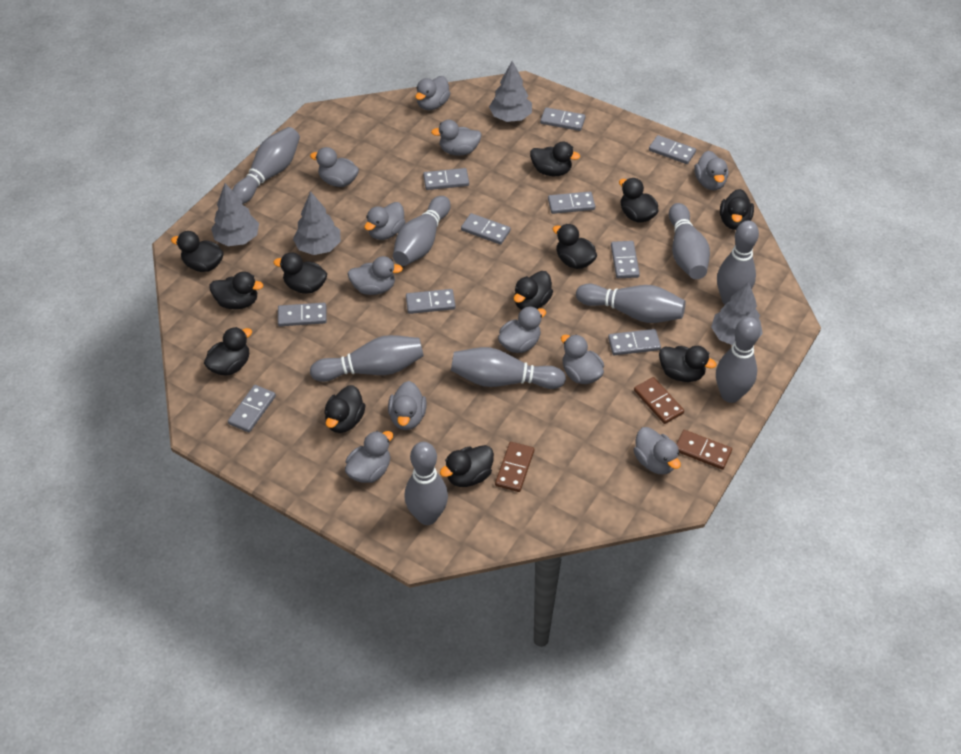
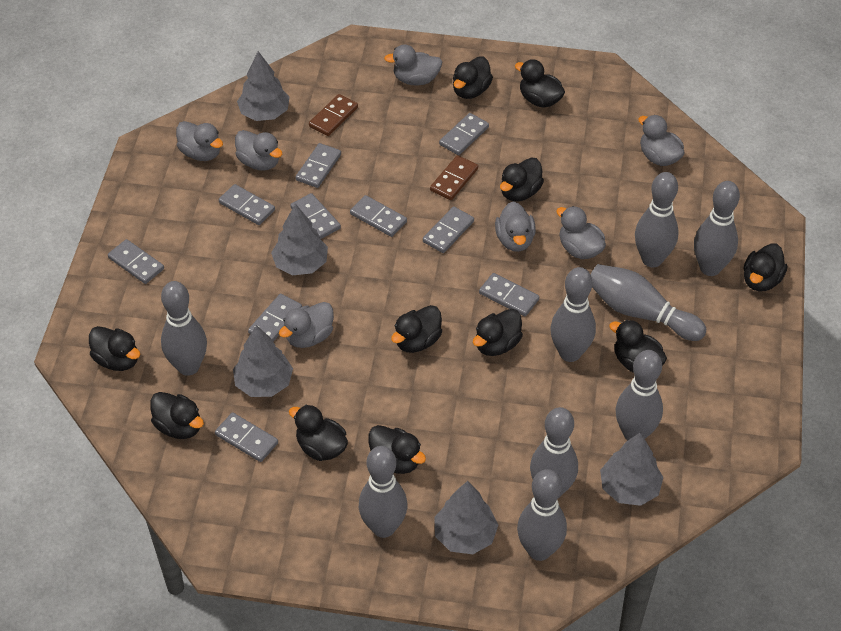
black duck: [171,231,224,272] [204,327,252,375] [209,272,263,309] [273,252,327,294] [324,385,366,433] [440,445,494,487] [514,271,553,310] [530,142,580,176] [553,224,597,269] [619,178,658,222] [659,346,716,382] [720,189,754,230] = 12 -> [89,326,140,371] [150,392,204,439] [289,405,348,461] [369,425,426,474] [391,305,442,353] [453,56,493,99] [473,309,523,356] [500,158,544,202] [515,59,565,108] [609,320,667,373] [744,244,788,292] = 11
brown domino: [495,442,534,492] [634,377,684,424] [677,430,732,470] = 3 -> [309,94,358,136] [430,155,478,200] = 2
grey duck: [310,147,359,187] [345,431,393,483] [347,256,403,295] [364,202,405,240] [388,381,427,430] [415,76,450,110] [431,120,482,156] [498,306,546,353] [561,335,604,384] [634,427,681,475] [694,151,728,190] = 11 -> [176,121,223,161] [235,130,282,171] [279,302,334,348] [384,44,442,86] [495,202,536,252] [556,206,606,259] [639,115,684,166] = 7
grey tree: [211,183,259,246] [293,191,341,255] [489,61,532,122] [711,282,763,345] = 4 -> [233,325,293,397] [237,51,290,121] [271,203,328,275] [434,481,498,554] [600,432,663,506] = 5

